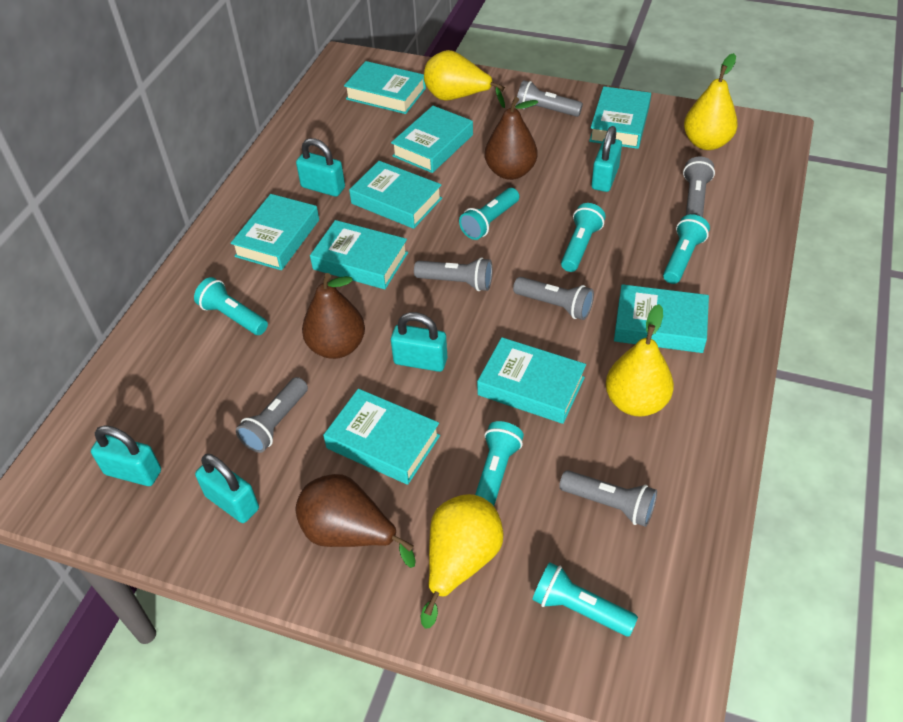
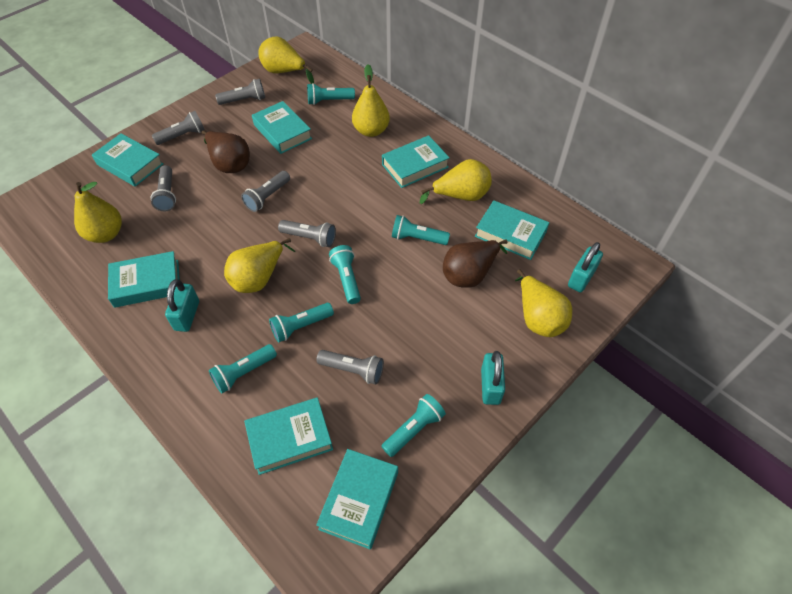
brown pear: [295,474,416,568] [302,273,365,359] [485,97,538,180] = 3 -> [202,131,250,173] [443,239,508,288] = 2
turquoise book: [231,194,319,270] [310,220,408,289] [323,389,440,485] [344,61,426,114] [349,161,442,229] [391,106,473,173] [477,337,586,424] [589,86,651,149] [614,284,709,353] = 9 -> [92,133,163,187] [108,251,180,308] [244,397,333,475] [252,101,312,154] [316,449,398,549] [382,135,450,188] [475,200,549,260] = 7
turquoise padlock: [91,425,161,486] [195,454,259,523] [296,138,345,197] [391,312,447,372] [592,126,622,192] = 5 -> [165,279,199,332] [481,351,505,405] [568,242,603,293] = 3
yellow pear: [421,494,503,629] [424,50,505,108] [606,304,674,416] [684,53,738,150] = 4 -> [74,182,122,243] [224,238,295,293] [258,36,314,84] [352,64,390,137] [420,159,492,204] [515,269,572,337] = 6

